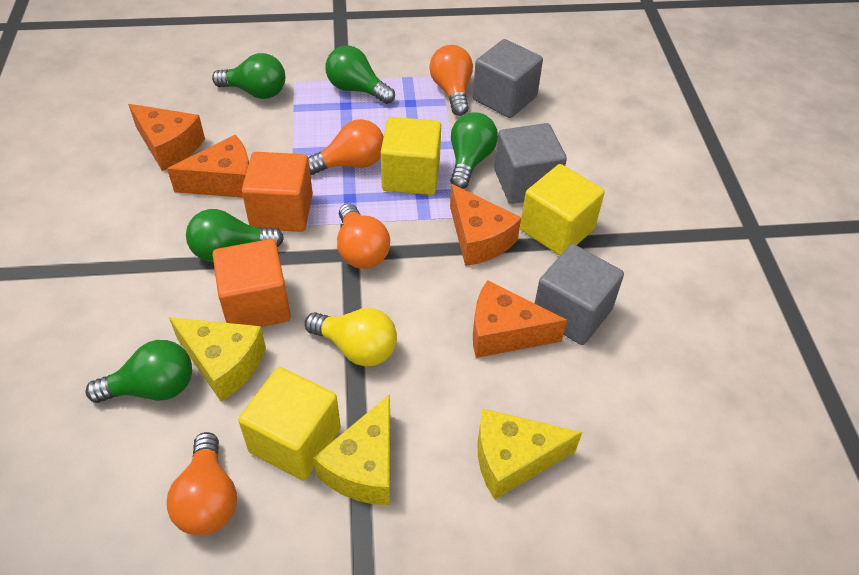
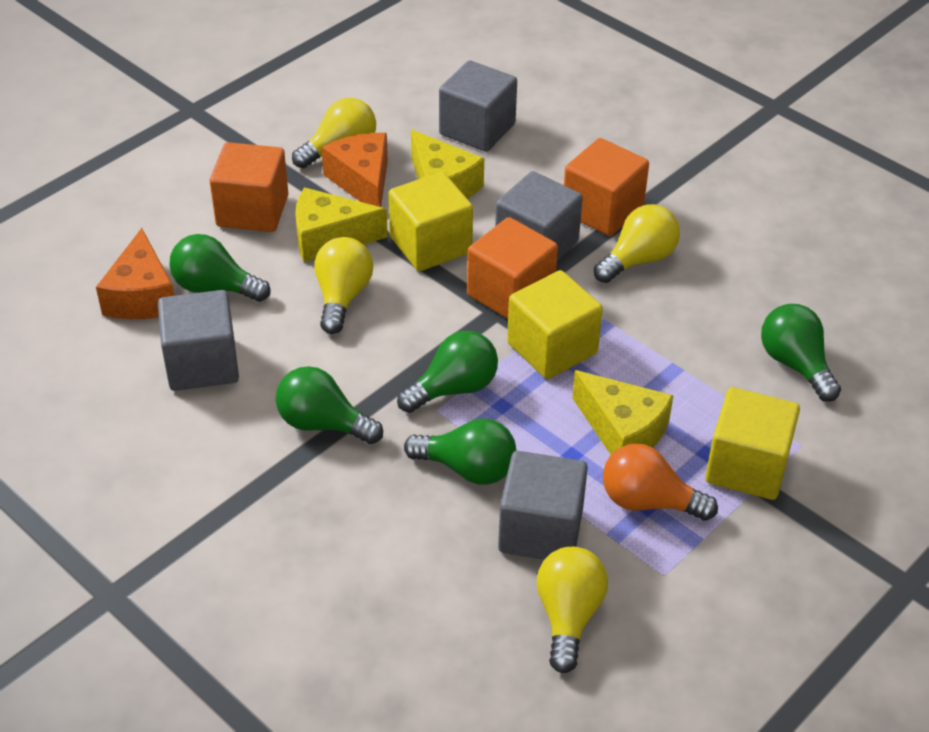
grey cube: [473,39,543,118] [494,123,567,204] [535,244,624,345] = 3 -> [158,290,239,391] [439,61,517,152] [495,171,583,261] [498,451,588,560] = 4
orange cheese: [128,104,205,171] [167,135,249,198] [450,184,521,266] [473,280,567,358] = 4 -> [96,228,174,319] [321,133,388,207] = 2
orange cube: [212,239,291,327] [242,152,313,232] = 2 -> [210,142,288,232] [467,217,558,319] [564,138,649,236] = 3
orange light bulb: [167,432,237,536] [308,119,384,175] [337,203,390,269] [429,45,473,116] = 4 -> [603,443,718,521] = 1
yellow light bulb: [305,308,397,367] = 1 -> [292,98,376,168] [314,237,373,334] [537,547,608,673] [594,204,680,283] = 4

